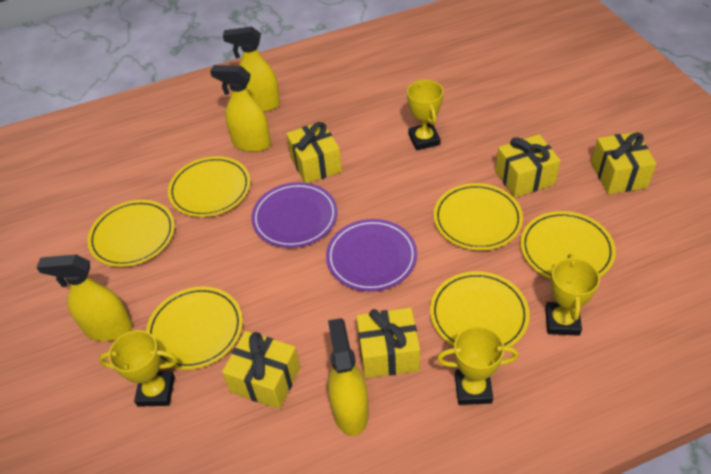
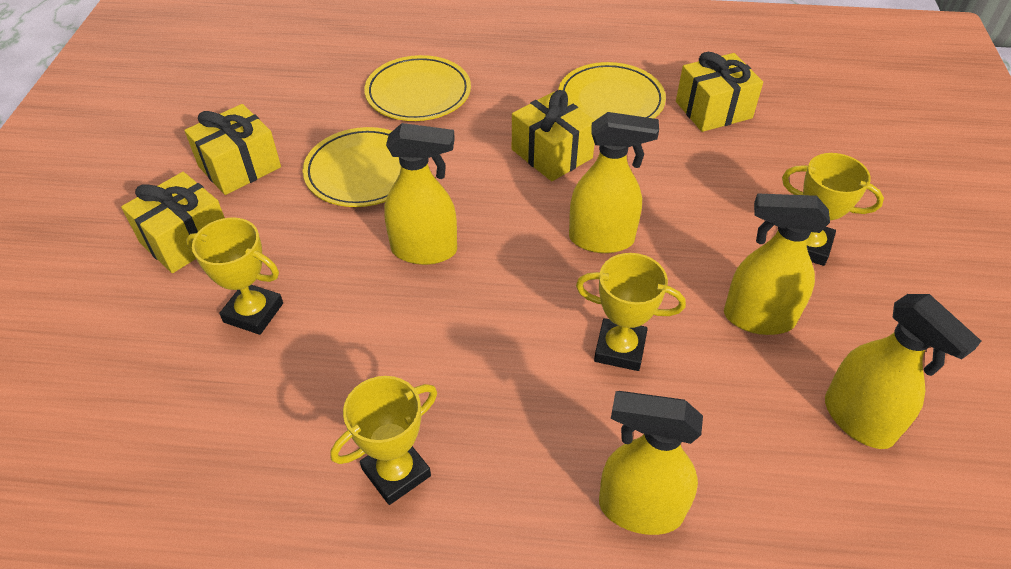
purple plate: [251,182,337,248] [326,219,417,292] = 2 -> none = 0
yellow gift: [222,331,300,409] [286,121,342,183] [356,308,420,378] [495,134,561,198] [591,132,657,194] = 5 -> [121,172,225,273] [184,104,281,195] [512,90,595,181] [676,52,763,132] = 4
yellow plate: [87,200,175,267] [146,286,243,370] [168,156,250,217] [430,271,530,347] [434,183,523,250] [520,211,616,279] = 6 -> [302,127,401,207] [364,55,471,121] [558,62,666,120] = 3
yellow spray bottle: [36,255,133,341] [210,65,271,152] [223,27,280,112] [328,318,369,436] = 4 -> [384,123,457,265] [569,112,659,253] [599,391,703,535] [724,193,830,335] [825,294,981,449] = 5

